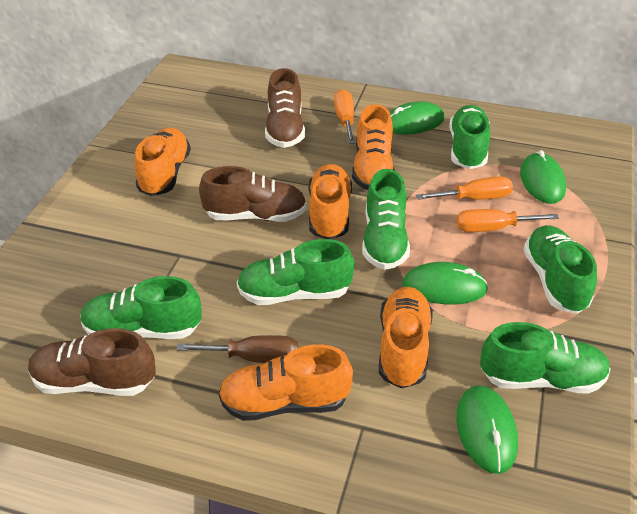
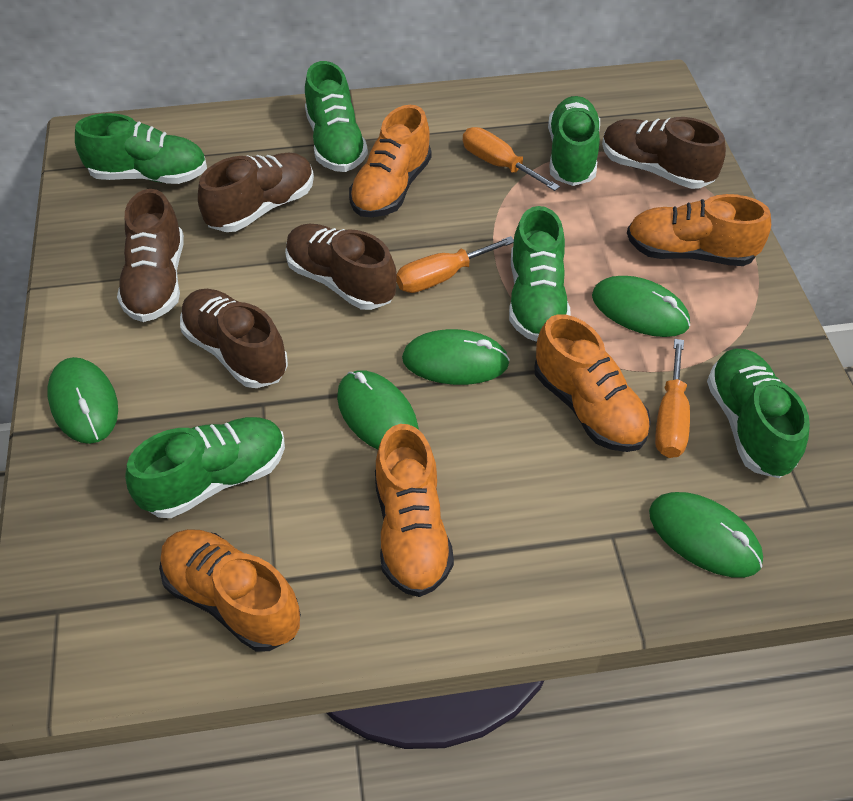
brown screwdriver: [177,335,298,363] = 1 -> none = 0
brown shoe: [28,328,156,396] [199,166,307,222] [265,68,305,148] = 3 -> [117,189,184,322] [180,289,288,388] [198,153,314,232] [285,224,397,310] [602,117,726,189] = 5
green mouse: [390,101,445,135] [402,262,488,305] [456,386,518,474] [520,150,566,204] = 4 -> [47,357,118,444] [337,370,419,450] [402,329,510,385] [592,276,690,337] [649,492,763,578] = 5

